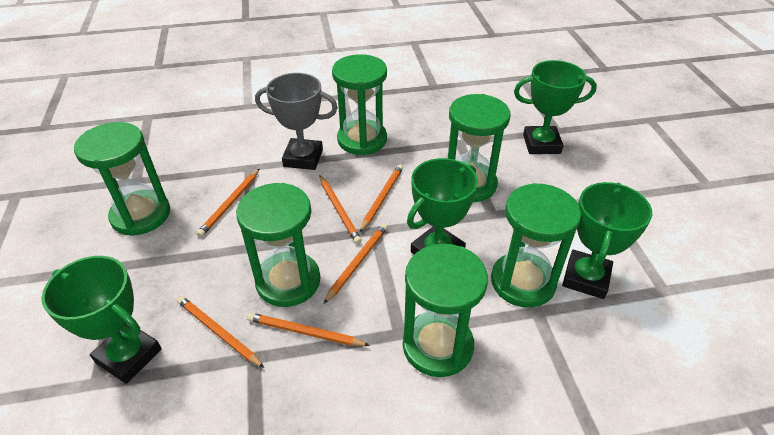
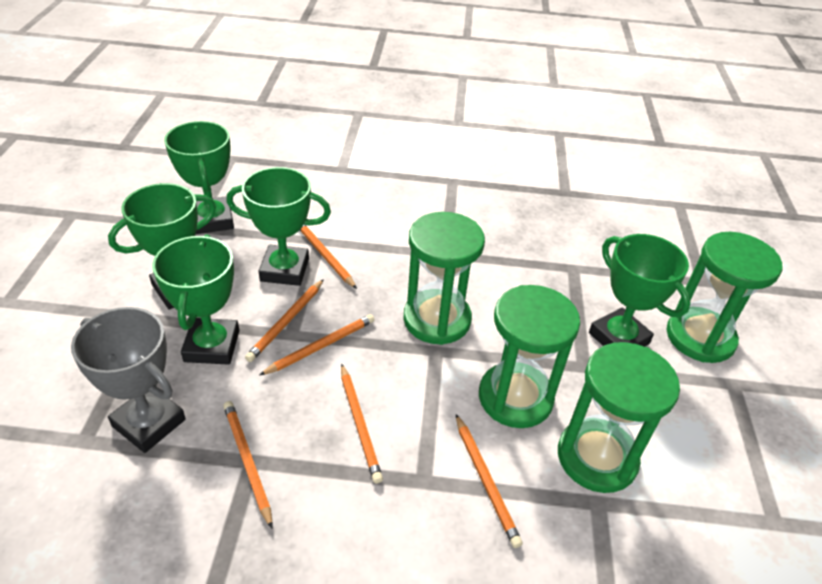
green hourglass: [74,122,170,236] [236,183,320,307] [332,54,387,155] [403,244,488,377] [448,94,511,202] [491,183,581,308] = 6 -> [404,212,485,345] [479,285,580,428] [558,342,680,493] [667,232,782,363] = 4
green trophy: [41,256,162,384] [407,158,478,254] [514,60,597,154] [562,182,652,299] = 4 -> [108,183,216,310] [152,235,239,365] [164,121,234,234] [226,167,331,286] [589,234,691,347] = 5

